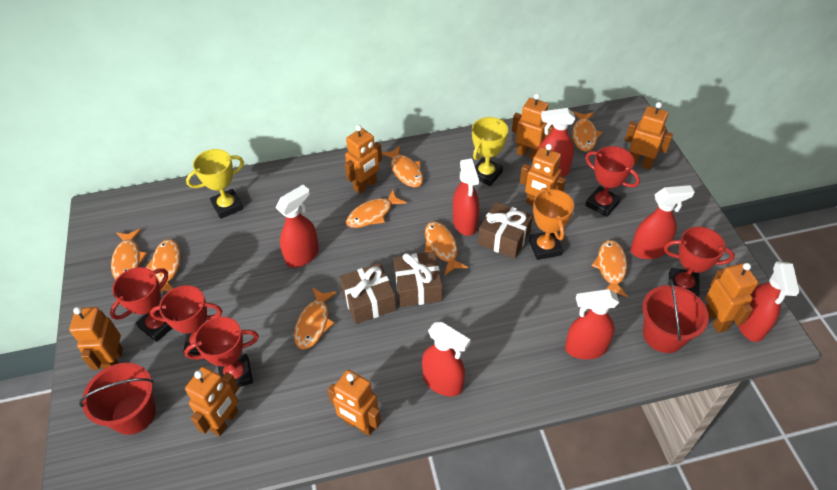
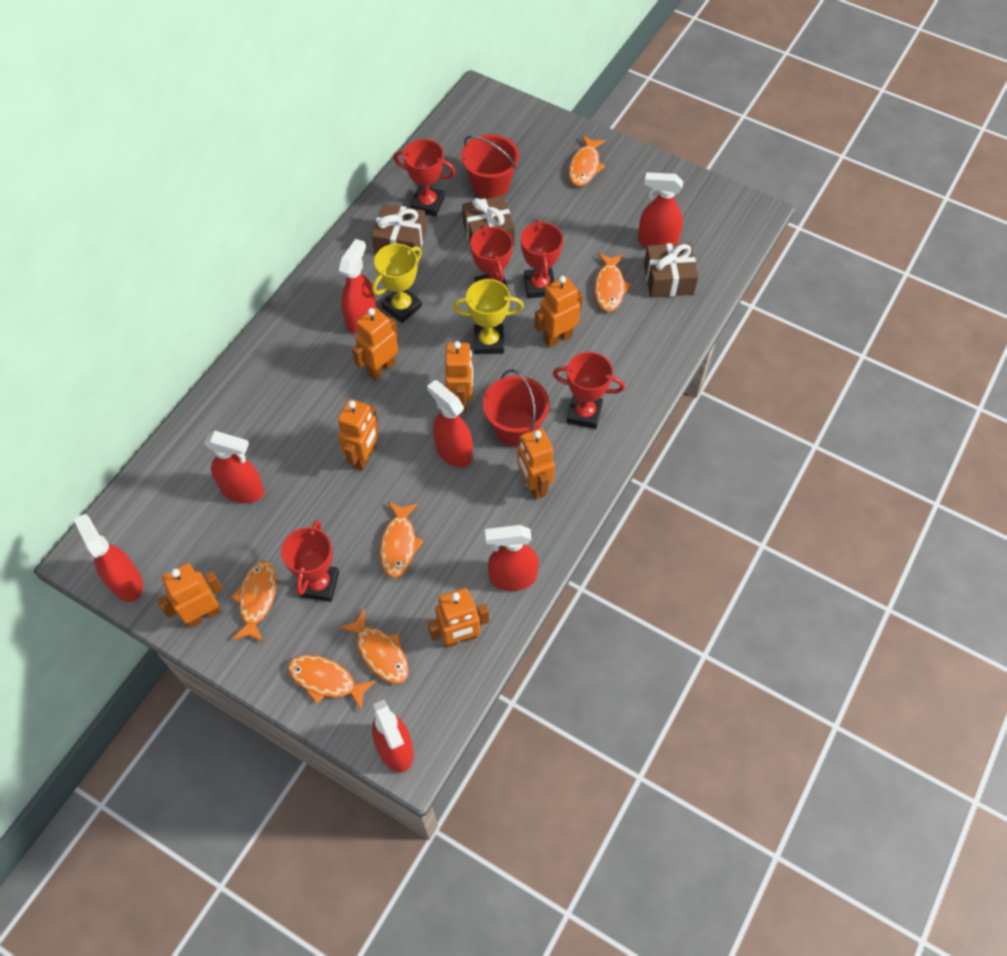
orange fish: [111,229,147,280] [146,239,181,292] [294,287,337,350] [346,190,407,228] [382,146,423,187] [425,221,468,275] [572,111,602,152] [592,240,628,297] = 8 -> [231,560,276,642] [287,655,376,711] [339,608,409,684] [380,502,423,578] [568,135,606,186] [594,253,632,312] = 6
orange robot: [69,307,123,370] [185,367,239,436] [328,370,381,436] [345,125,382,194] [512,93,554,159] [520,144,566,206] [625,102,673,170] [705,263,758,333] = 8 -> [157,563,223,628] [338,399,379,471] [352,308,398,380] [428,588,489,648] [445,341,473,413] [517,428,555,499] [534,276,583,348] = 7
orange trophy: [529,188,574,260] = 1 -> none = 0

